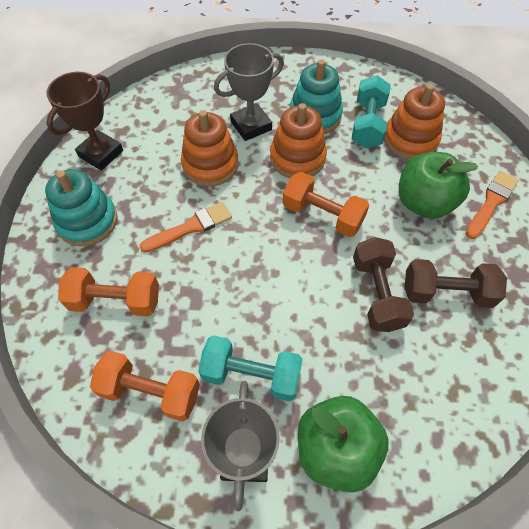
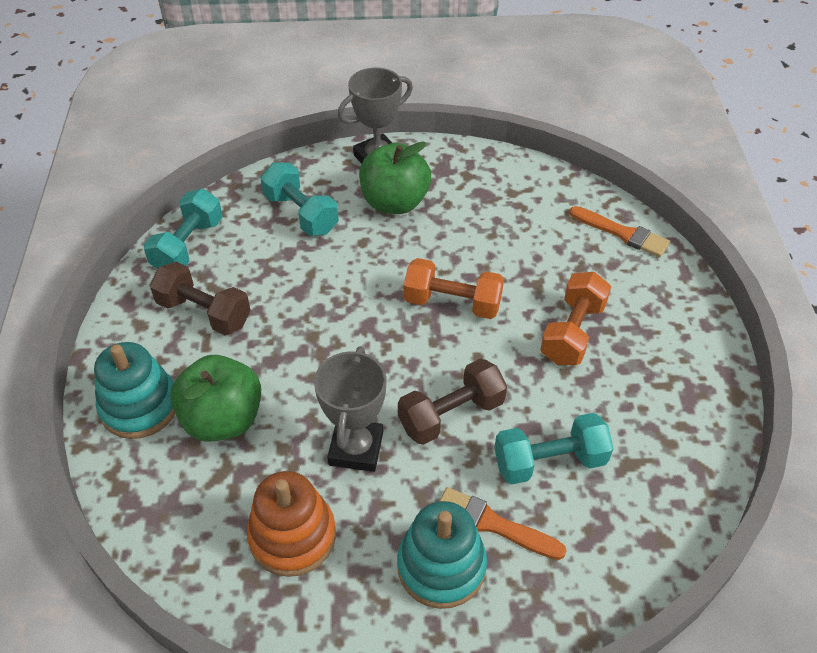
brown trophy: [46,72,123,171] = 1 -> none = 0
orange dumbbell: [58,267,159,317] [90,351,200,422] [282,172,369,237] = 3 -> [404,258,504,319] [540,272,611,365] = 2
orange stacking toy: [181,110,238,186] [270,103,327,178] [384,84,445,160] = 3 -> [247,471,336,577] = 1
turquoise dumbbell: [198,335,303,401] [352,75,391,148] = 2 -> [144,189,223,269] [260,162,339,236] [495,413,614,485] = 3

